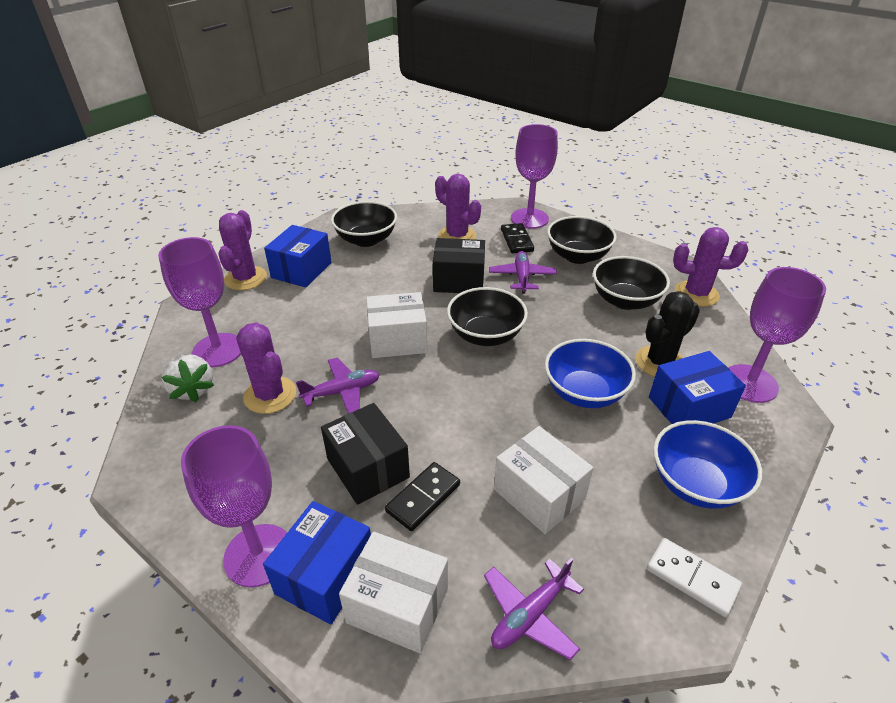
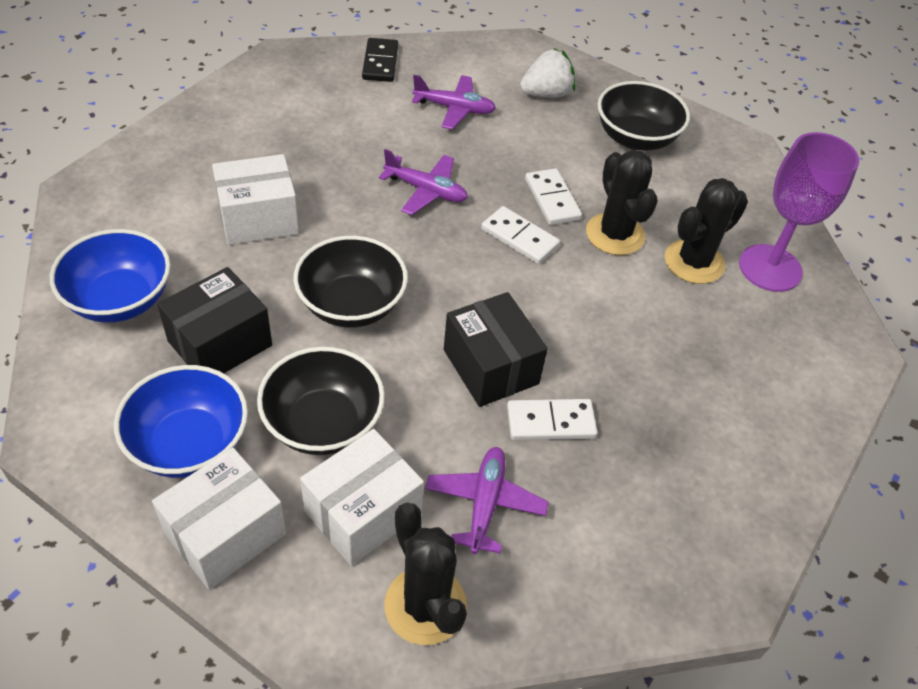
black bowl: [331,201,397,247] [447,287,528,346] [547,216,617,264] [593,256,670,310] = 4 -> [257,347,385,455] [294,236,408,328] [598,81,690,151] = 3
black cactus: [636,291,700,377] = 1 -> [384,503,467,645] [586,150,658,255] [665,178,748,284] = 3
black domino: [385,462,460,531] [501,223,534,253] = 2 -> [362,38,398,82] = 1
blue box: [263,501,371,625] [264,225,332,288] [649,351,746,424] = 3 -> none = 0
purple cactus: [218,210,267,290] [236,322,296,414] [435,174,481,240] [673,227,748,307] = 4 -> none = 0
purple goblet: [158,237,241,367] [181,425,287,587] [511,124,558,229] [728,267,826,403] = 4 -> [739,132,859,292] = 1
white domino: [647,538,742,617] = 1 -> [481,206,560,264] [507,399,598,440] [525,168,582,225] = 3

